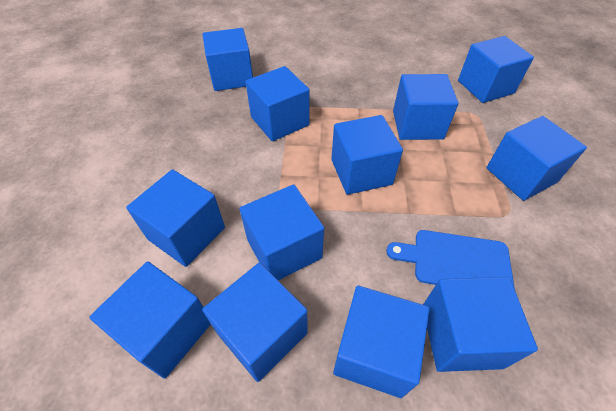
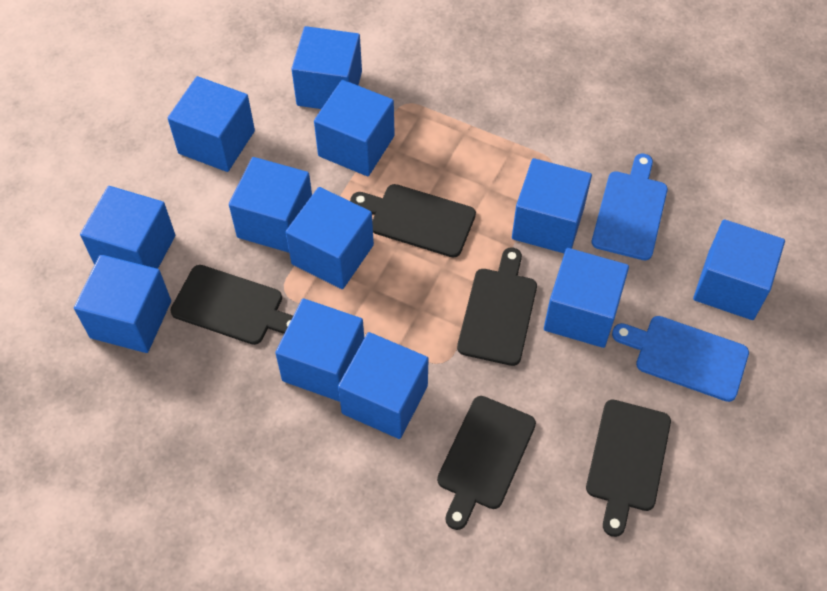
black cutting board: none = 0 -> [170,265,293,345] [350,184,476,258] [437,396,536,530] [457,248,537,366] [586,399,671,537] = 5
blue cutting board: [386,230,515,289] = 1 -> [592,153,668,260] [612,316,749,402] = 2

